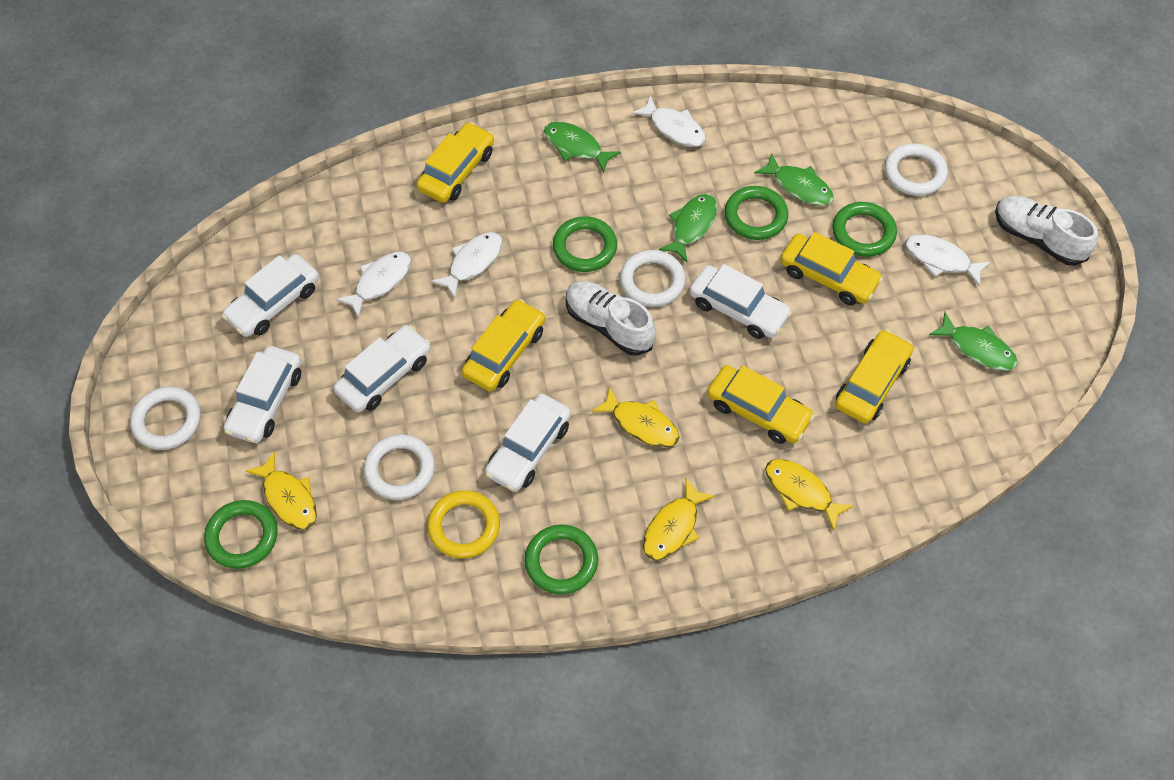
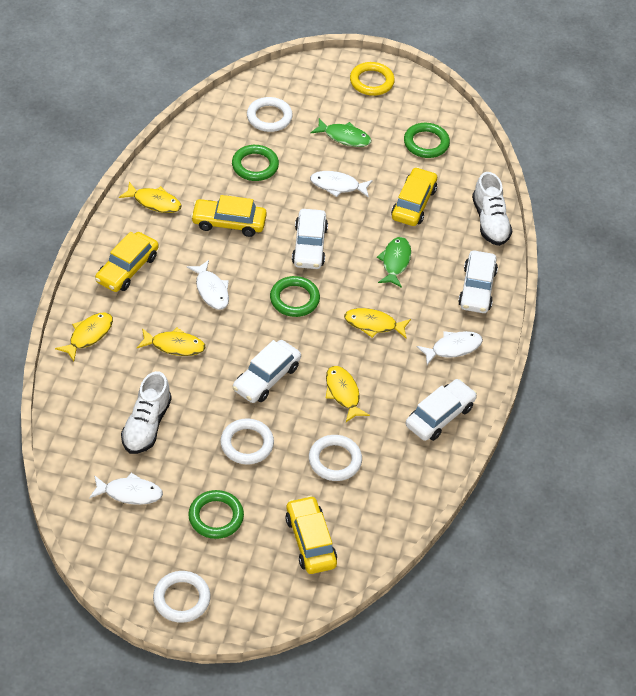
green fish: [544,122,621,173] [659,194,717,262] [754,153,834,206] [929,312,1018,371] = 4 -> [311,118,371,147] [377,237,411,288] = 2
green ring: [204,500,278,569] [525,525,598,594] [553,216,617,272] [725,186,788,240] [832,202,897,257] = 5 -> [188,490,244,539] [232,145,279,181] [270,276,320,317] [404,123,450,158] = 4
white car: [221,254,319,337] [224,346,301,443] [333,325,431,412] [485,394,571,492] [689,264,792,339] = 5 -> [233,340,301,403] [292,209,328,269] [406,379,477,441] [458,251,498,313] = 4
yellow car: [417,122,494,203] [462,299,545,391] [707,365,815,444] [780,232,883,305] [835,329,913,424] = 5 -> [95,232,159,292] [191,195,267,237] [285,496,337,574] [391,167,437,226] = 4
yellow fish: [245,451,317,529] [591,387,679,447] [643,479,715,560] [765,459,854,531] = 4 -> [55,313,113,362] [119,182,182,213] [137,327,205,356] [326,366,370,422] [344,308,411,338] = 5

